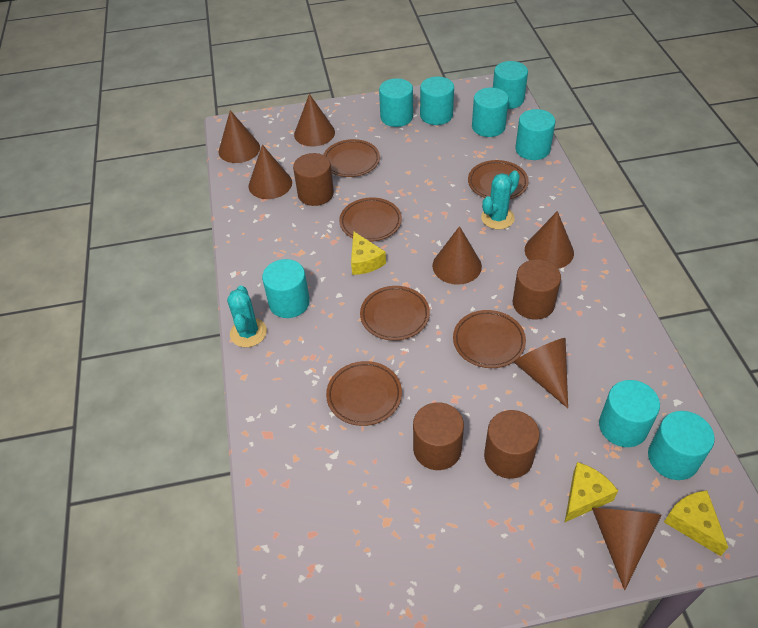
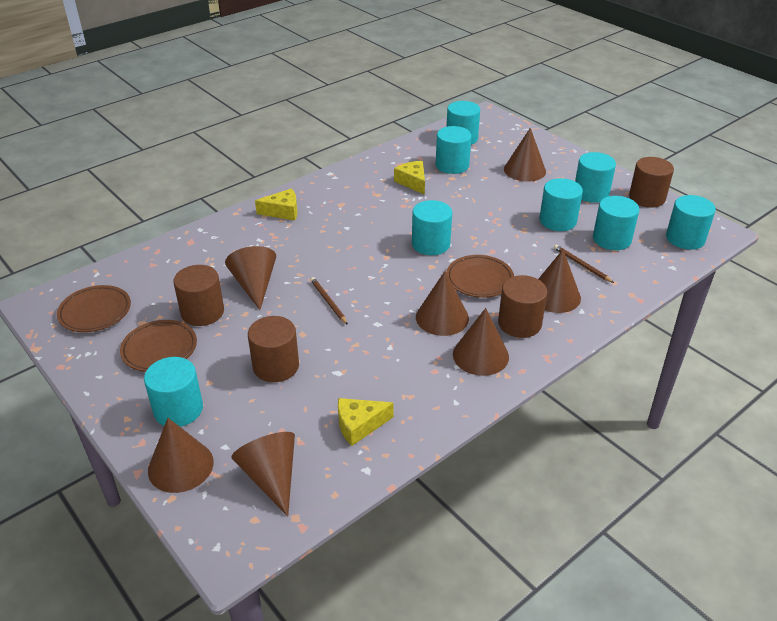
brown pencil: none = 0 -> [310,277,348,325] [554,245,614,283] = 2
brown plate: [323,139,380,177] [326,361,402,426] [339,197,402,242] [360,286,430,341] [453,310,526,368] [468,160,529,199] = 6 -> [57,285,131,332] [120,320,197,372] [446,255,514,298] = 3
turquoise cactus: [227,286,267,347] [481,170,520,230] = 2 -> none = 0

